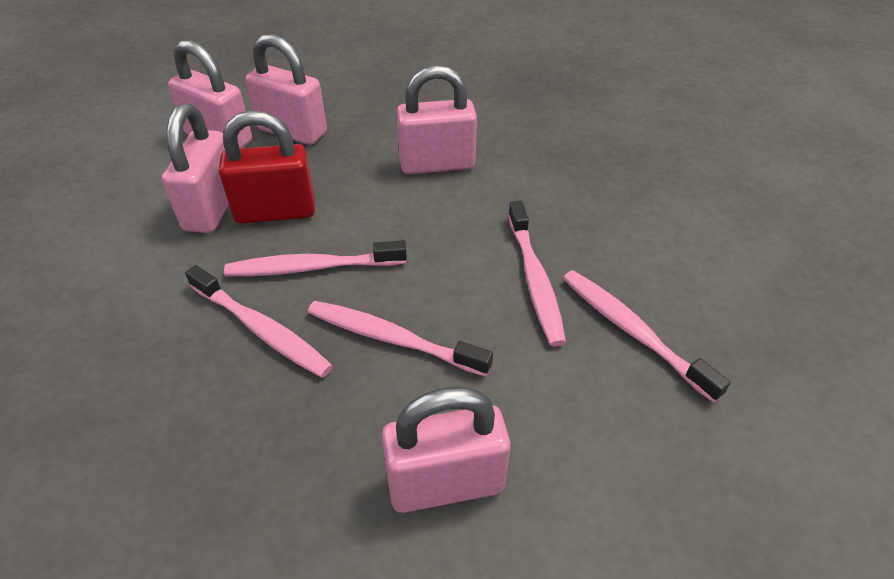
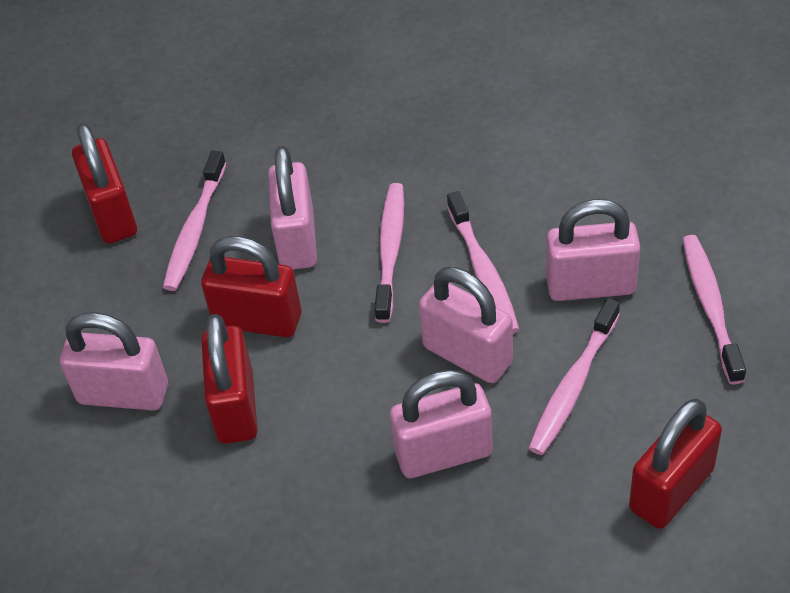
red padlock: [219,110,315,224] = 1 -> [72,123,137,244] [201,236,301,337] [201,314,258,444] [629,399,722,529] = 4

